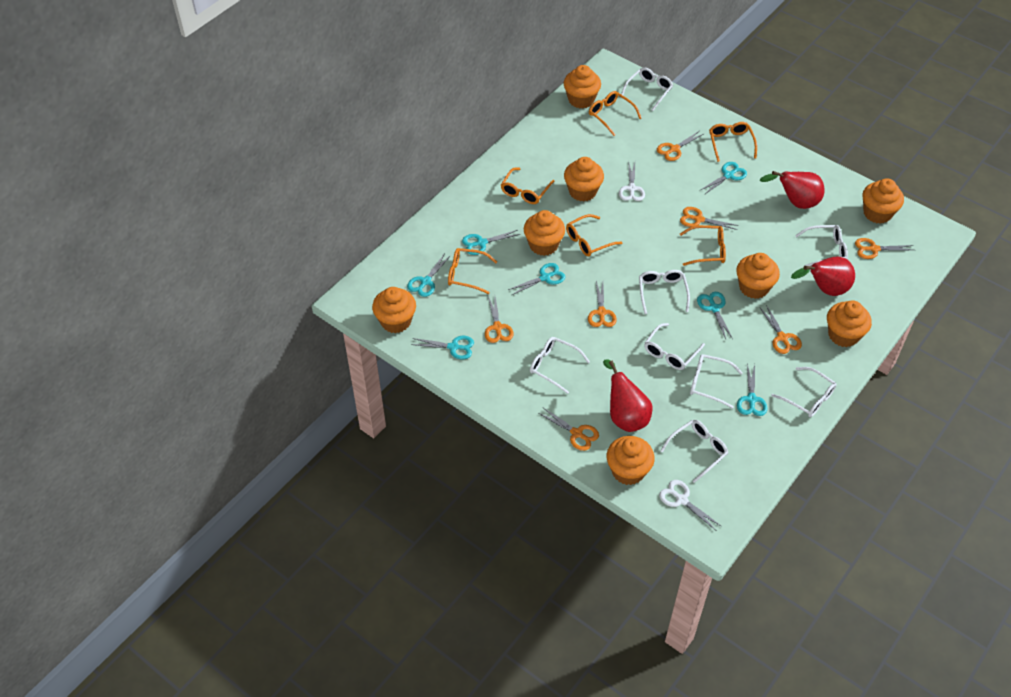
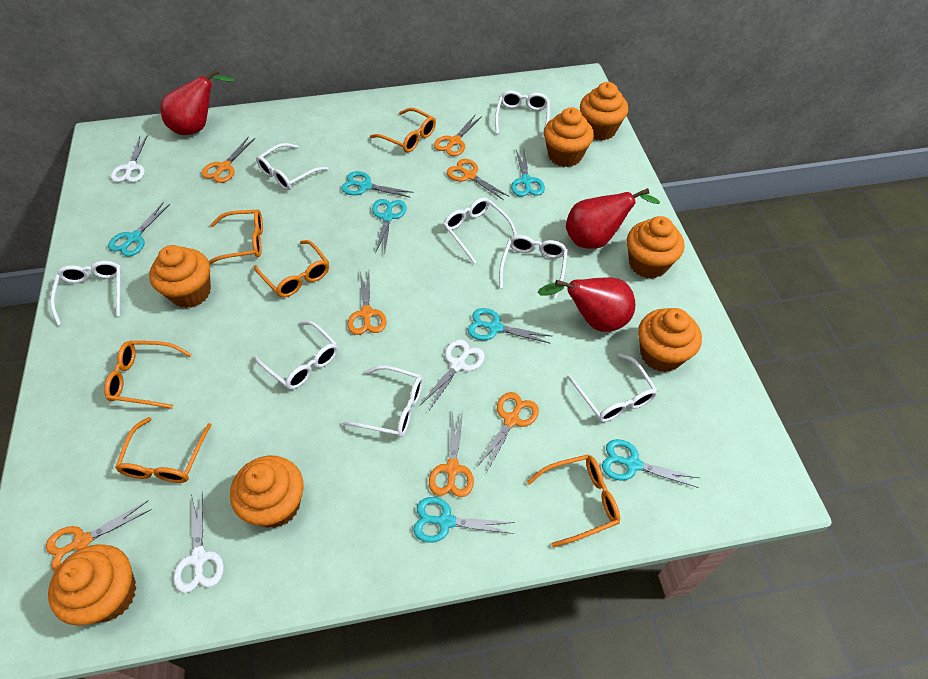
orange cupcake: [372,287,416,333] [524,210,565,256] [564,65,601,109] [564,157,604,202] [607,436,655,485] [736,253,780,299] [827,300,872,347] [862,178,904,224] = 8 -> [48,544,137,626] [149,245,211,308] [230,456,304,528] [544,107,594,167] [580,82,628,141] [627,216,684,279] [638,308,702,372] = 7
white scissors: [619,163,645,201] [659,480,721,530] = 2 -> [111,135,148,182] [173,491,224,593] [420,339,485,410] = 3

